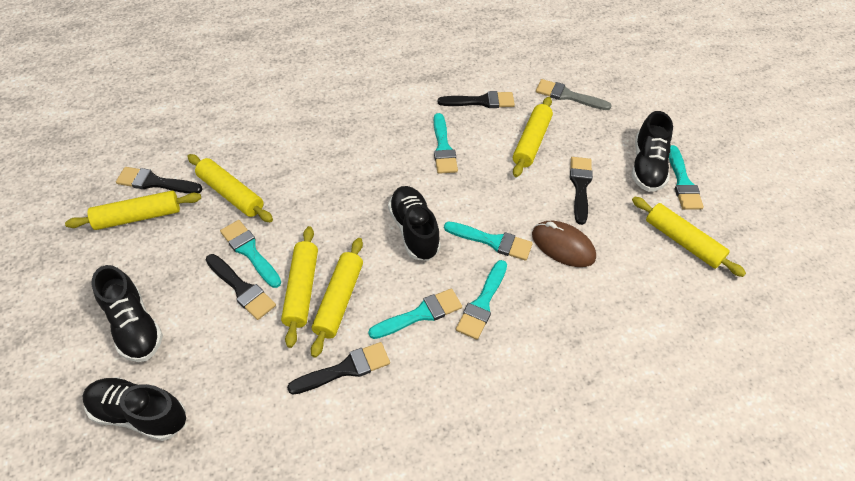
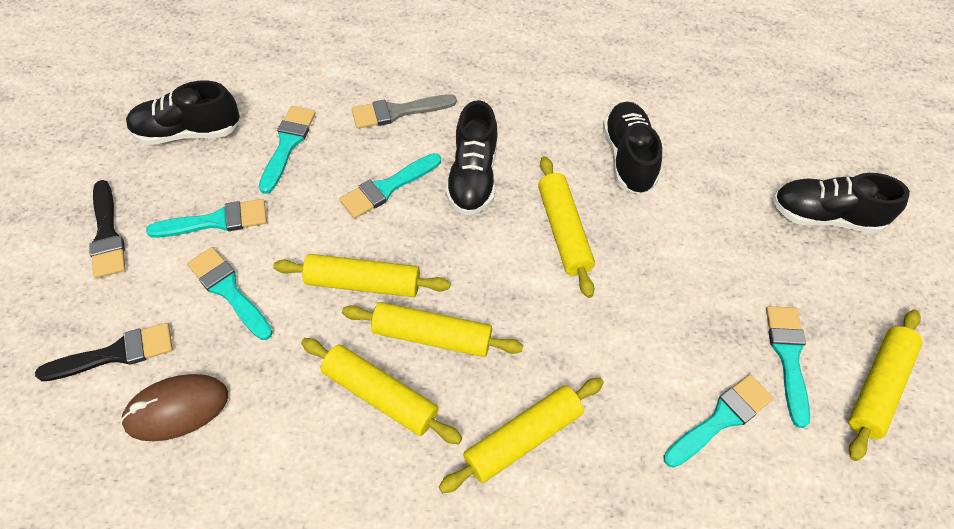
black brush: [116,167,203,194] [206,254,276,320] [287,342,390,395] [438,91,515,108] [570,157,593,225] = 5 -> [35,323,173,381] [89,180,126,278] = 2

